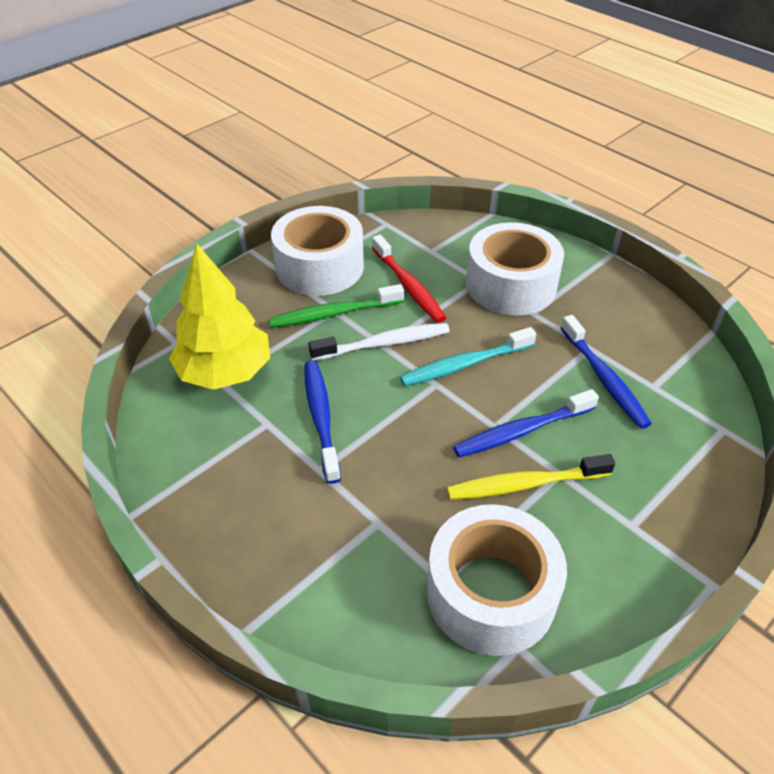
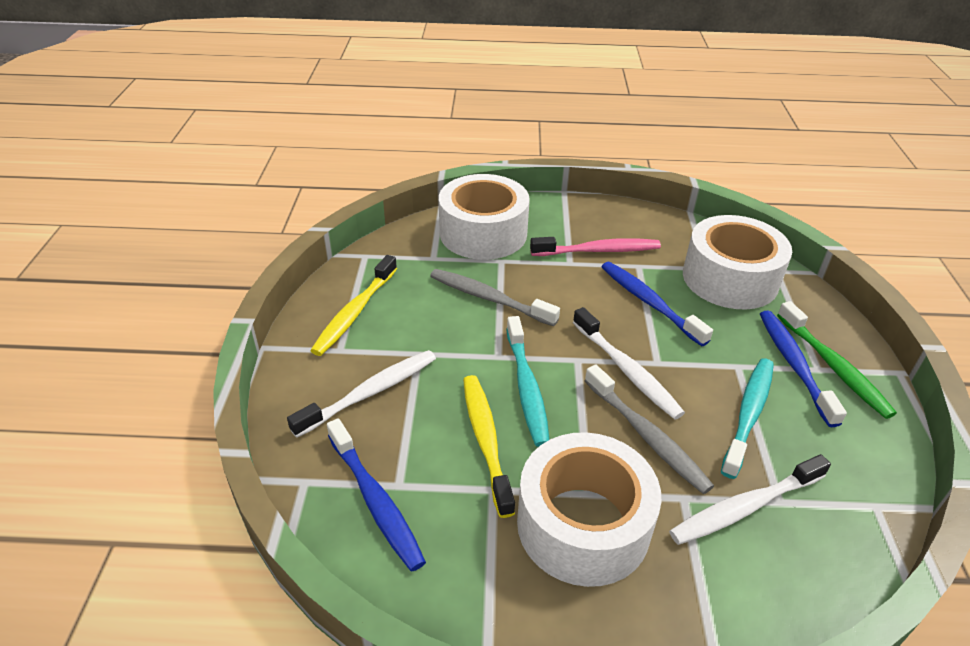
grey toothbrush: none = 0 -> [430,269,560,326] [585,364,714,494] = 2
pink toothbrush: none = 0 -> [530,237,661,256] = 1
red toothbrush: [372,235,446,323] = 1 -> none = 0
turquoise toothbrush: [400,327,536,386] = 1 -> [506,316,550,447] [721,358,774,479] = 2
white toothbrush: [308,323,450,361] = 1 -> [287,350,436,438] [573,307,685,420] [669,454,831,545] = 3
yellow toothbrush: [447,454,615,500] = 1 -> [310,255,397,356] [463,375,515,518] = 2
yellow tree: [169,243,270,390] = 1 -> none = 0

